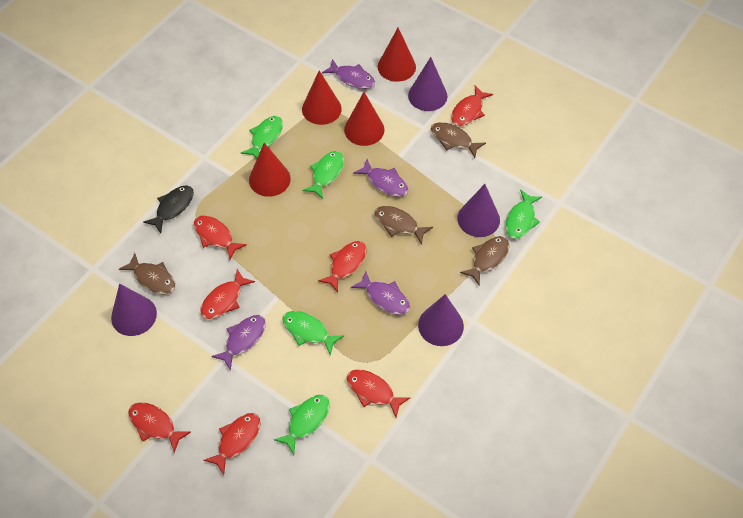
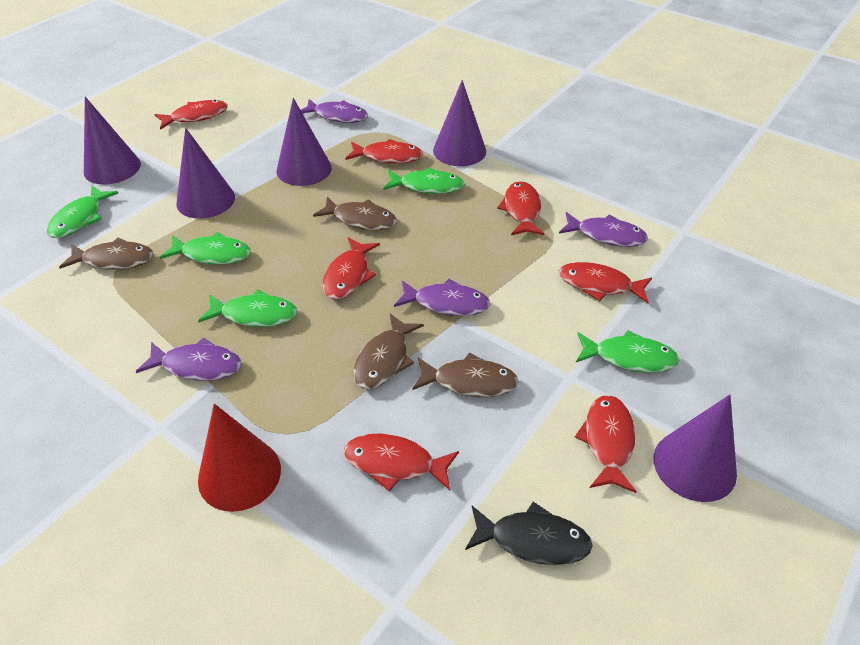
purple cone: [111,284,157,336] [408,57,447,111] [418,294,464,346] [457,184,500,237] = 4 -> [84,97,141,185] [176,128,235,219] [277,98,332,186] [433,80,486,166] [654,394,737,502] = 5
red cone: [249,143,291,197] [302,71,342,125] [344,92,385,146] [378,28,416,82] = 4 -> [198,404,281,512] = 1

